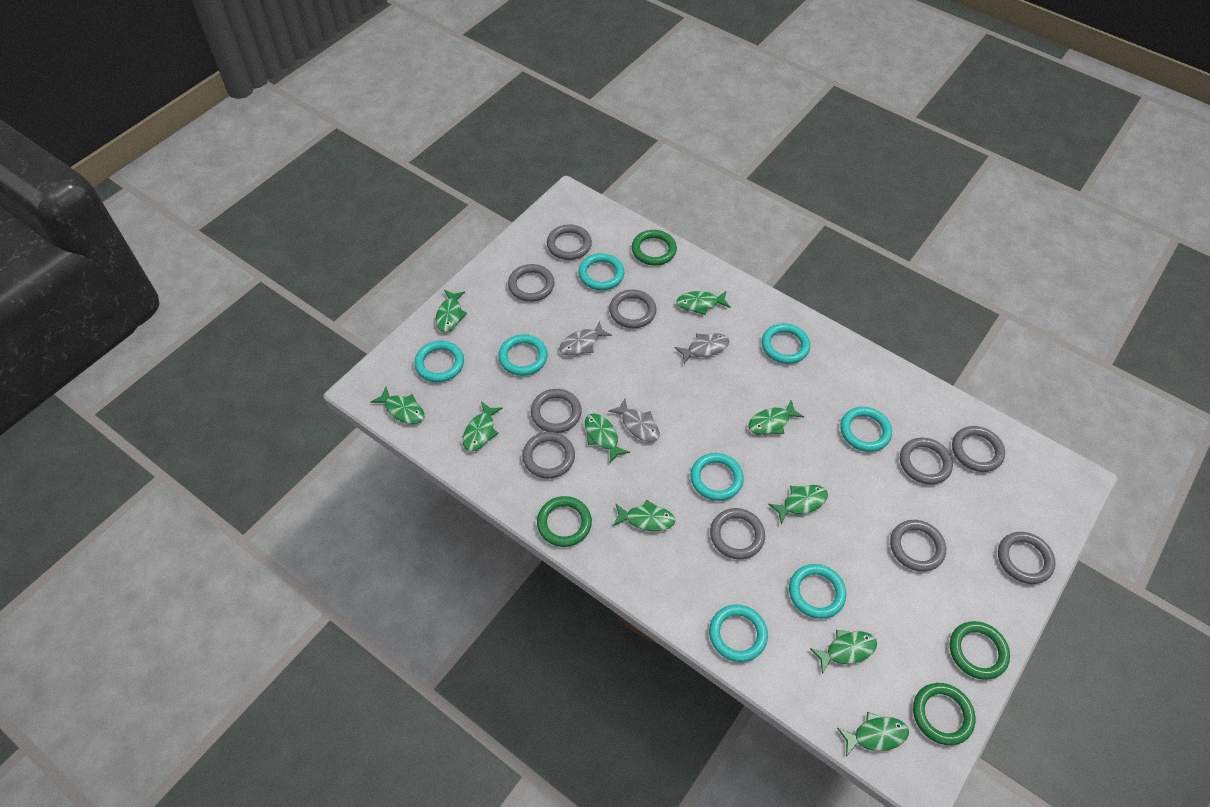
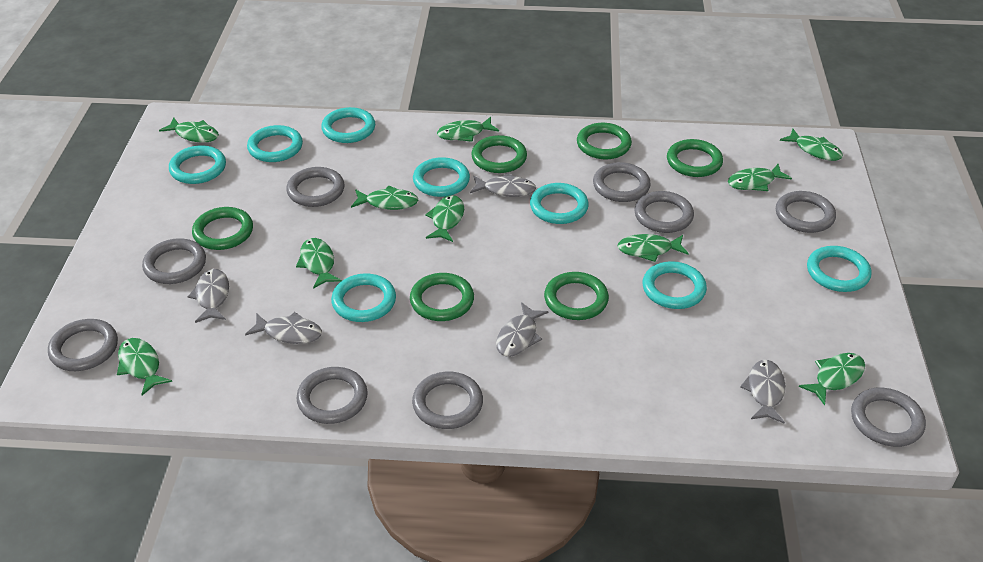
green ring: [537,496,592,547] [632,230,677,266] [913,683,976,745] [950,621,1010,680] = 4 -> [192,207,253,250] [410,273,474,321] [471,135,527,173] [544,272,609,320] [577,123,632,159] [667,139,723,177] = 6
grey fish: [559,321,612,356] [608,399,660,442] [675,333,729,364] = 3 -> [188,269,229,323] [245,312,322,344] [470,173,536,197] [496,302,548,357] [740,360,785,423] = 5
grey ring: [508,264,555,302] [522,432,575,479] [531,389,582,433] [547,224,592,260] [609,289,656,328] [710,508,765,559] [890,520,946,572] [900,438,953,485] [952,426,1005,472] [998,532,1056,584] = 10 -> [48,319,118,371] [142,238,206,284] [286,167,344,207] [297,367,368,424] [412,372,483,429] [593,162,651,202] [634,191,694,233] [776,191,836,233] [851,388,926,447] = 9

